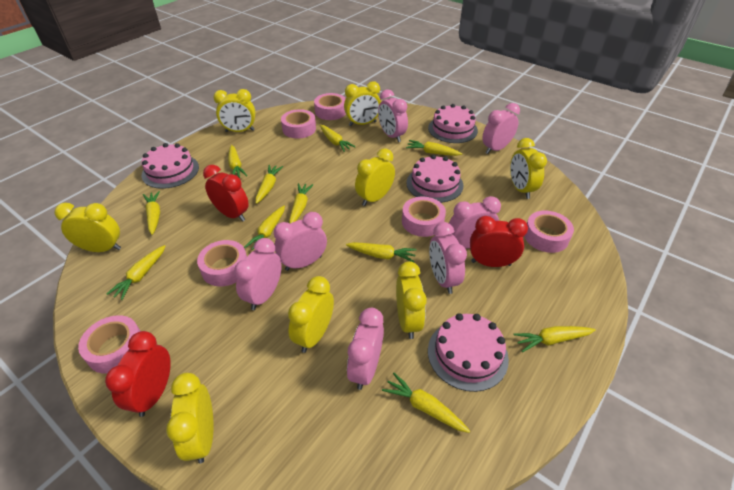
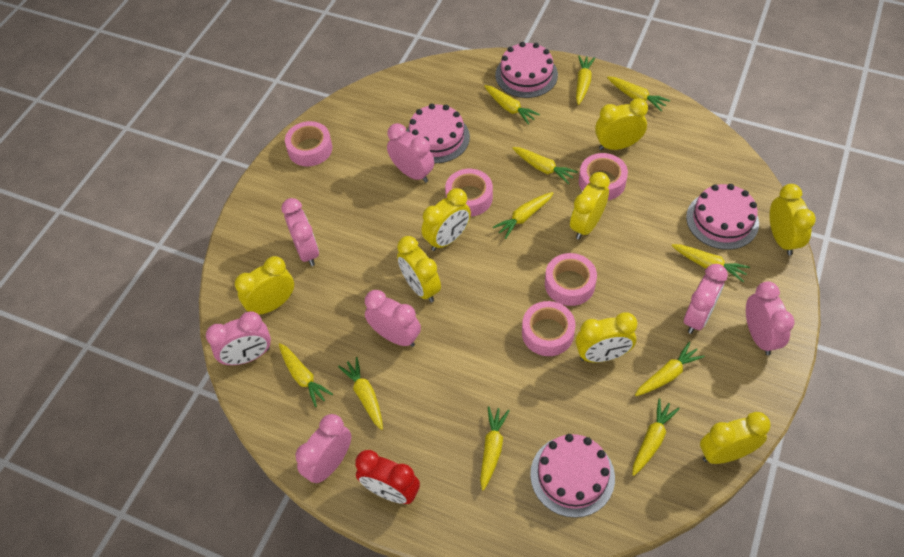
pink tape: [78,315,140,374] [197,240,247,286] [281,109,316,138] [314,93,346,120] [402,197,446,237] [524,211,574,253] = 6 -> [285,121,332,166] [445,169,493,217] [522,301,575,356] [545,253,597,306] [579,153,628,200] = 5
red clock: [105,331,171,417] [203,165,249,222] [470,216,528,267] = 3 -> [355,450,420,504] = 1

